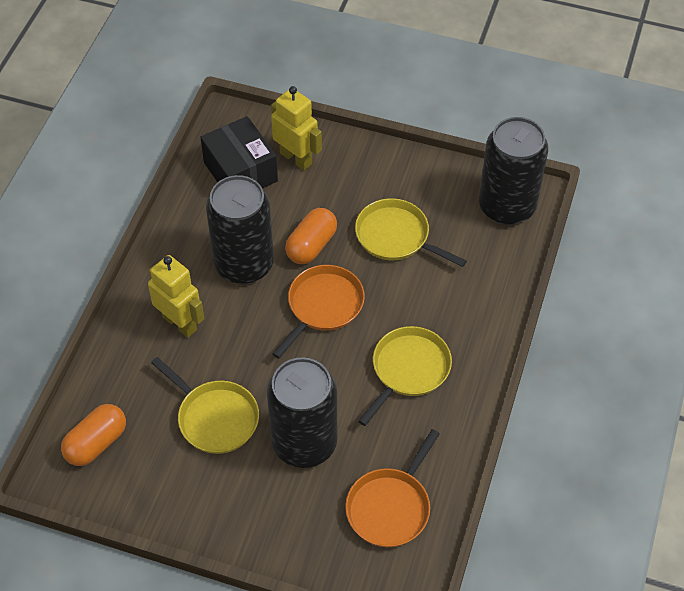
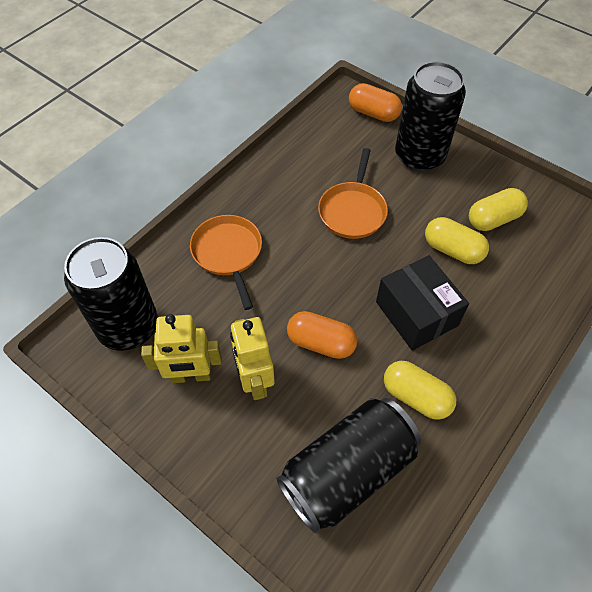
yellow capsule: none = 0 -> [384,361,456,420] [425,217,489,264] [469,188,528,231] = 3
yellow pan: [151,357,259,454] [355,198,467,267] [358,326,452,426] = 3 -> none = 0

